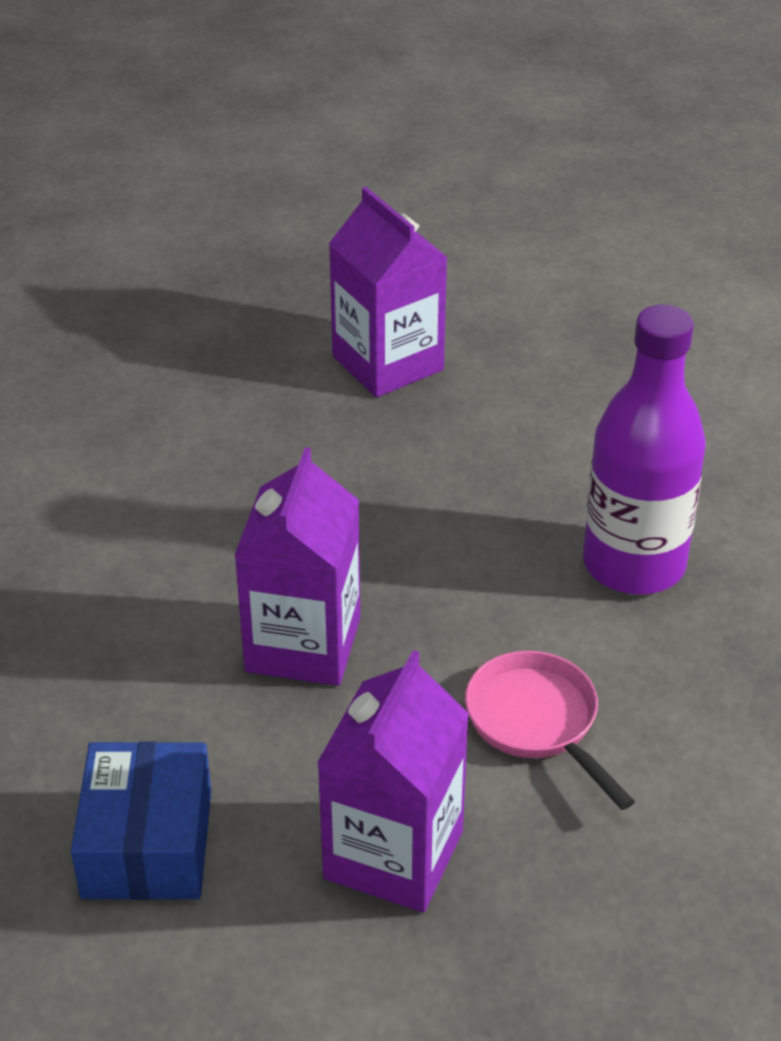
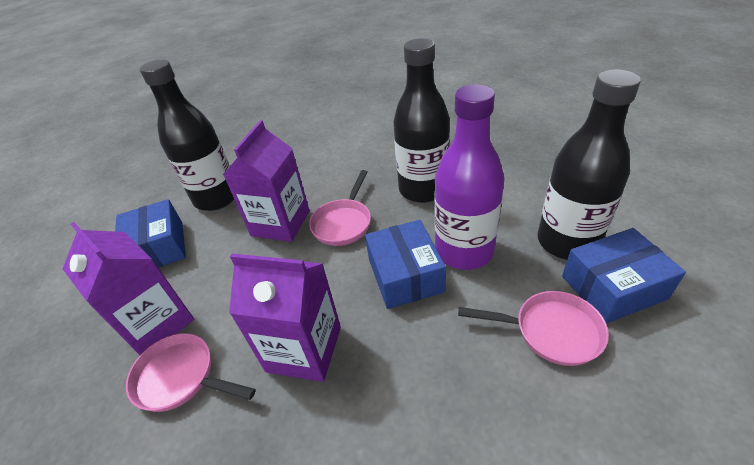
black bottle: none = 0 -> [140,60,234,211] [393,38,450,203] [538,70,641,260] = 3
blue box: [71,741,211,900] = 1 -> [115,199,186,268] [365,220,446,309] [562,228,686,324] = 3
pink pan: [465,651,635,810] = 1 -> [126,333,256,412] [309,170,371,246] [458,291,609,366] = 3

